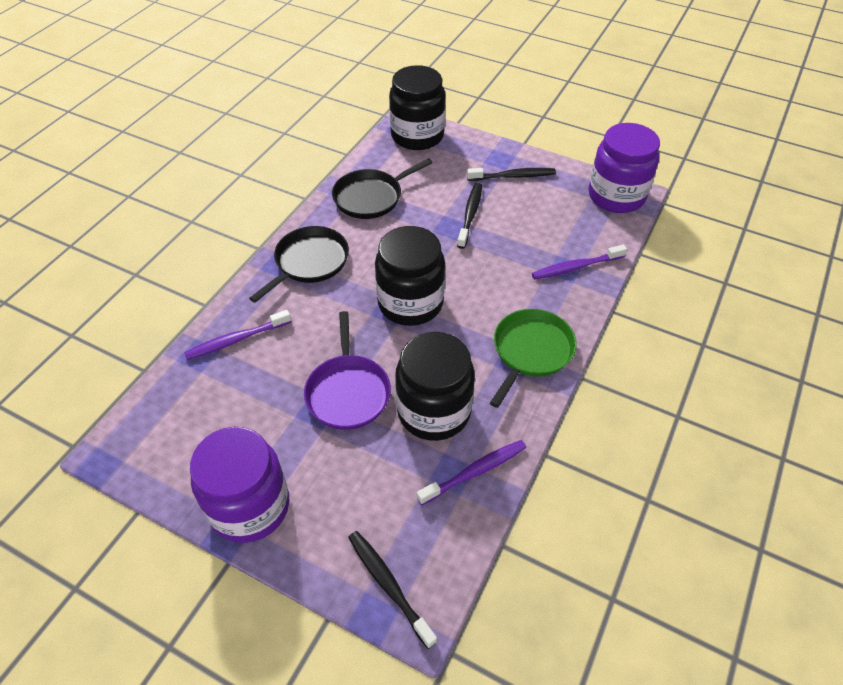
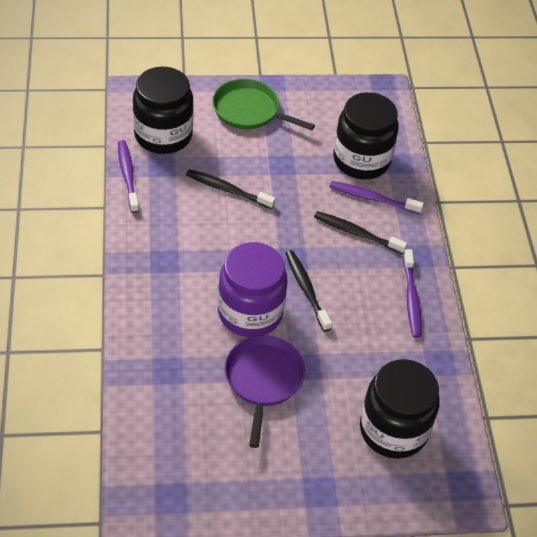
black pan: [249,226,349,303] [332,158,432,219] = 2 -> none = 0
purple jar: [190,427,289,543] [589,123,660,213] = 2 -> [218,242,287,337] = 1

